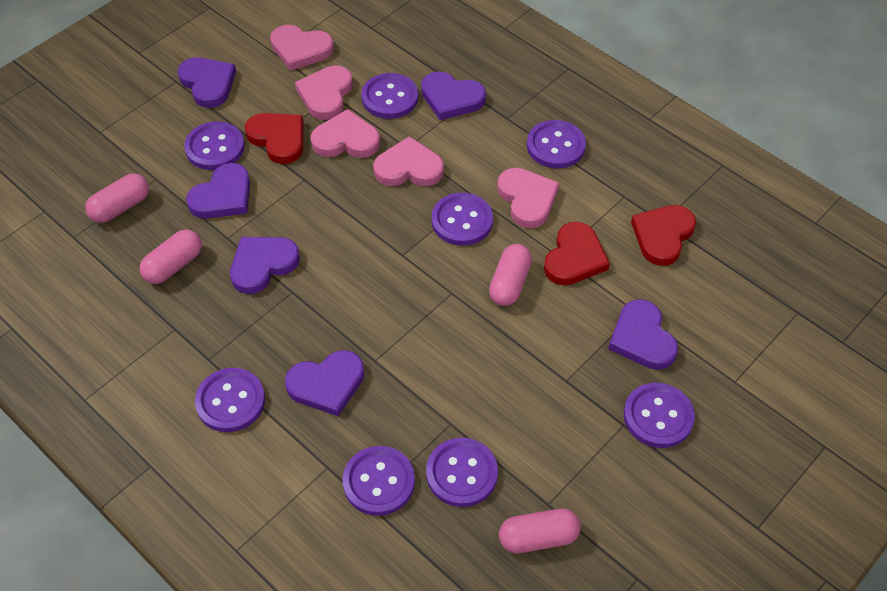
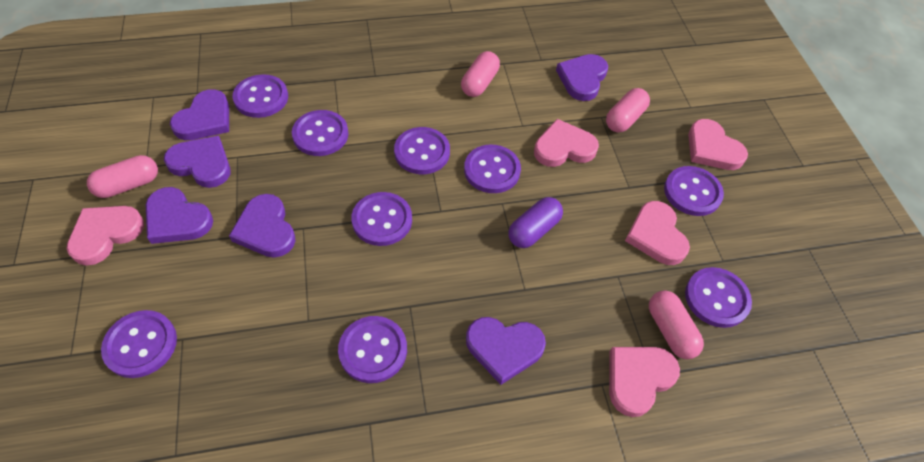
purple button: [184,121,245,170] [195,368,265,432] [342,446,415,516] [361,73,418,119] [426,438,498,507] [431,193,493,246] [527,120,586,168] [624,383,695,448] = 8 -> [101,310,177,378] [233,74,288,118] [292,110,349,156] [338,316,407,383] [351,192,412,246] [394,127,450,174] [464,144,521,193] [664,166,724,216] [685,267,752,328] = 9
purple capsule: none = 0 -> [508,197,563,248] = 1
red heart: [245,113,303,164] [544,222,610,285] [631,205,696,266] = 3 -> none = 0

